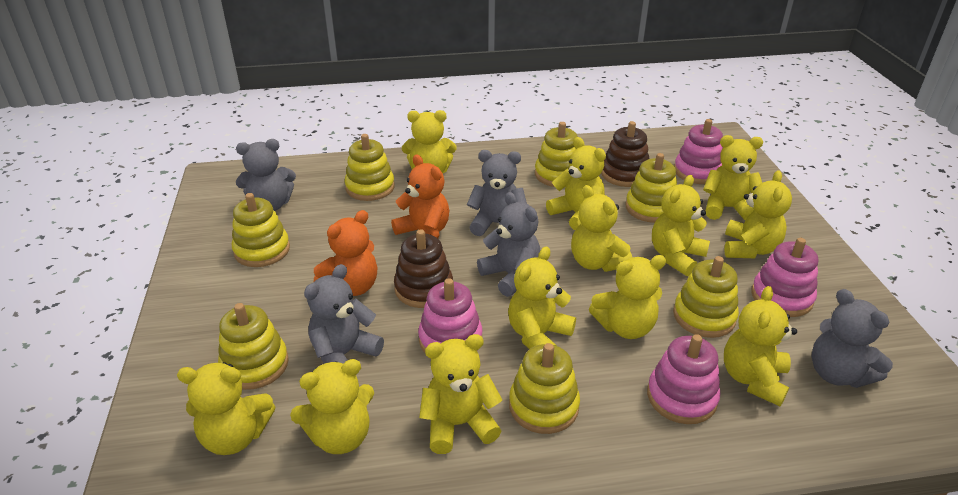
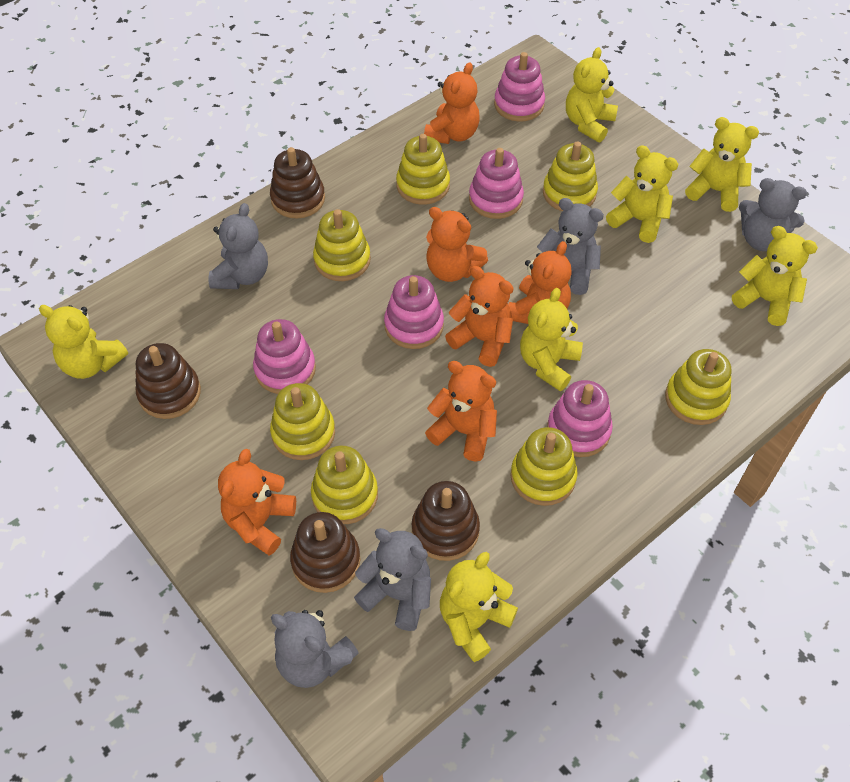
brown stacking toy: [394,229,453,308] [601,121,649,187] = 2 -> [136,343,201,419] [270,147,325,218] [290,512,361,593] [411,481,480,561] = 4
orange teddy bear: [314,210,377,296] [391,154,449,238] = 2 -> [218,449,296,556] [424,62,480,144] [425,361,497,462] [426,207,488,282] [445,266,514,367] [508,241,572,324] = 6
pink stacking toy: [418,278,482,353] [647,334,720,424] [674,119,723,184] [751,238,818,317] = 4 -> [253,319,316,394] [384,275,444,349] [469,148,524,219] [494,52,545,122] [547,380,613,457] = 5
yellow teddy bear: [177,362,276,455] [290,359,374,454] [402,110,457,173] [419,334,502,454] [508,246,576,349] [546,137,606,230] [571,185,633,272] [589,255,666,339] [652,175,710,276] [703,135,763,220] [724,170,792,258] [724,286,797,406] = 12 -> [39,305,128,379] [440,552,518,662] [520,288,583,391] [566,47,618,142] [606,145,678,243] [685,117,759,212] [732,226,818,326] = 7

